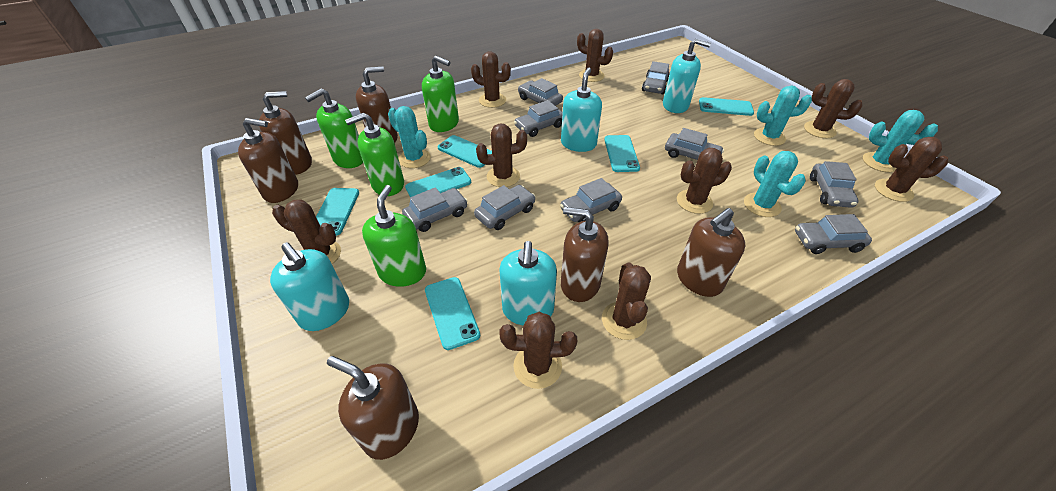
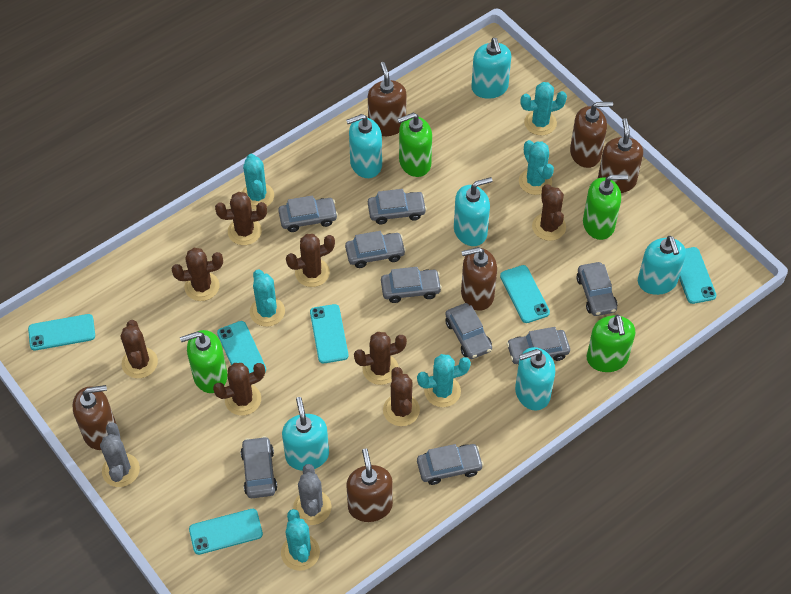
brown cactus: [272,199,341,264] [471,51,511,108] [476,123,527,187] [499,312,577,389] [577,29,613,82] [602,262,651,340] [677,148,732,214] [804,79,862,138] [875,137,948,202] = 9 -> [120,320,158,378] [172,248,223,301] [213,363,265,415] [215,192,267,245] [286,234,335,287] [354,332,407,385] [383,367,420,426] [532,184,566,241] = 8
grey cactus: none = 0 -> [100,422,140,487] [293,464,331,525] = 2
turquoise cactus: [388,106,431,168] [744,151,806,217] [754,86,812,146] [863,110,938,172] = 4 -> [242,154,274,210] [250,269,285,327] [281,509,320,571] [417,354,471,407] [519,140,554,195] [520,82,567,136] = 6
turquoise soap dispenser: [270,242,349,331] [499,241,557,326] [561,68,602,152] [663,39,711,113] = 4 -> [282,397,329,471] [346,114,382,178] [454,177,493,246] [471,38,511,99] [515,347,555,411] [638,236,686,295] = 6

